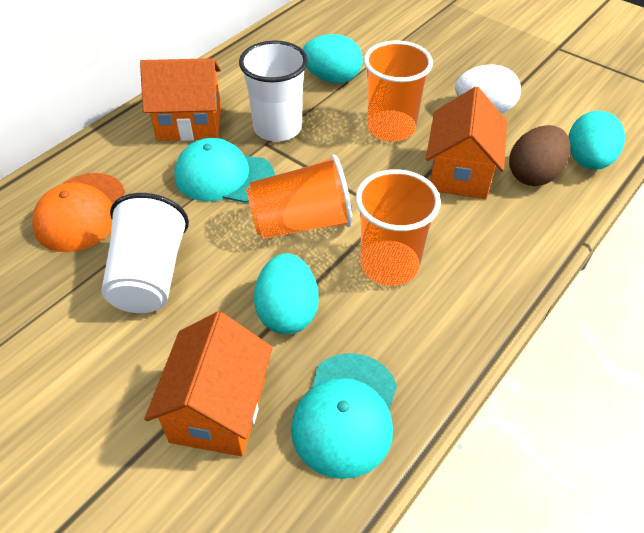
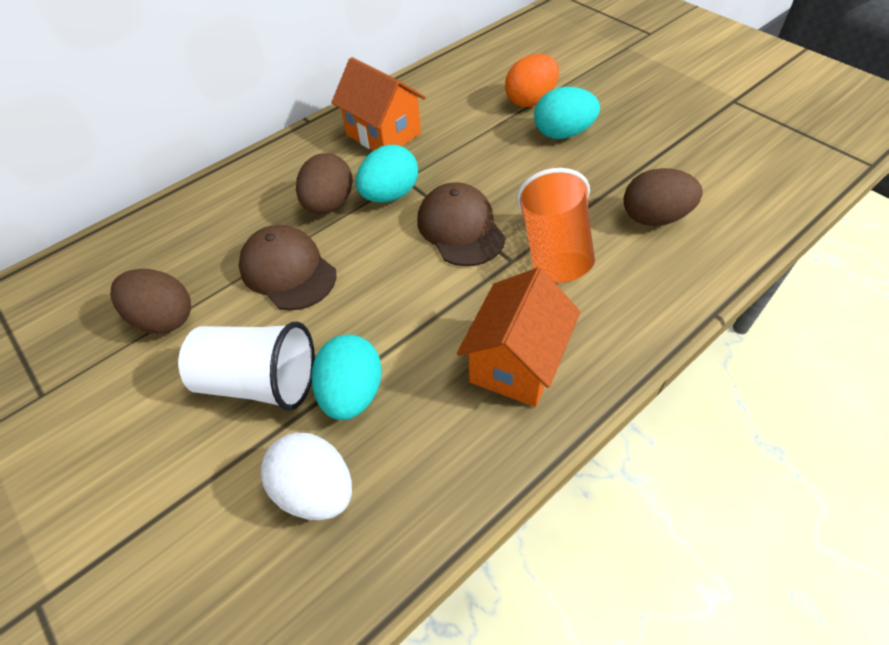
brown cap: none = 0 -> [239,225,336,311] [417,182,506,266] = 2
brown egg: [509,125,571,186] = 1 -> [110,269,191,334] [296,153,353,214] [624,168,703,226] = 3
orange cap: [32,173,125,252] = 1 -> none = 0
orange cup: [246,155,352,239] [356,169,441,286] [364,40,433,142] = 3 -> [516,168,595,283] = 1
orange egg: none = 0 -> [505,54,559,107] = 1
orange house: [140,58,221,141] [144,311,273,457] [426,87,507,199] = 3 -> [331,57,426,151] [457,267,580,407] = 2
turquoise cap: [174,138,275,203] [291,353,397,479] = 2 -> none = 0
white cup: [101,193,189,313] [239,40,308,142] = 2 -> [178,321,315,411] = 1

